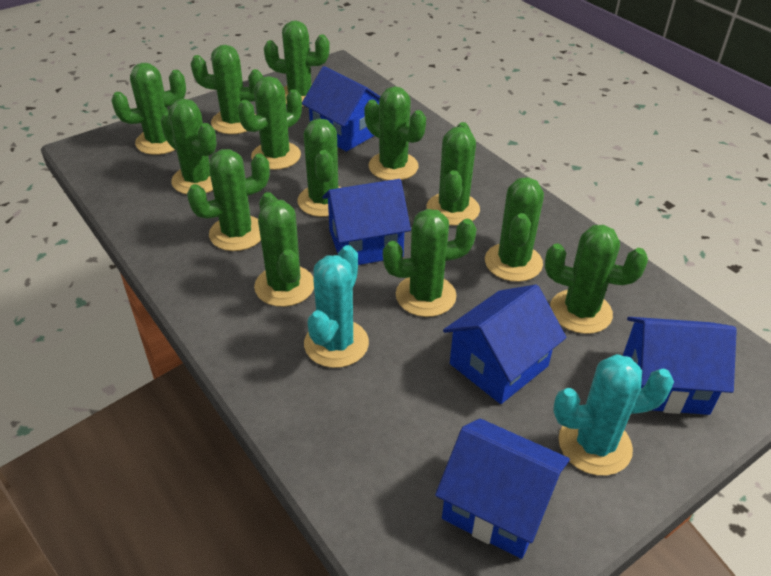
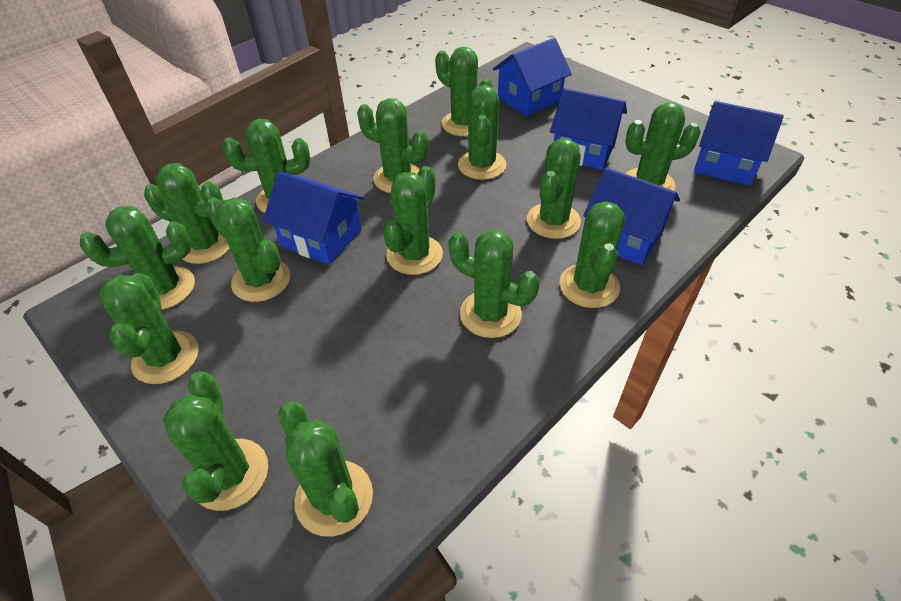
green cactus: [111,63,186,155] [161,99,217,194] [187,149,270,251] [191,45,263,134] [238,76,302,170] [254,192,314,307] [264,20,330,107] [297,118,342,217] [364,86,426,180] [383,209,477,317] [426,122,480,226] [485,177,544,282] [545,225,648,334] = 13 -> [80,206,195,310] [99,273,199,384] [144,163,230,264] [163,371,268,511] [205,197,290,302] [223,119,310,213] [278,402,373,537] [357,98,429,193] [383,166,443,275] [435,46,493,136] [448,230,540,338] [458,85,506,180] [527,138,581,239] [559,201,625,308] [625,102,701,191] = 15
turquoise cactus: [304,245,369,368] [553,354,674,476] = 2 -> none = 0

